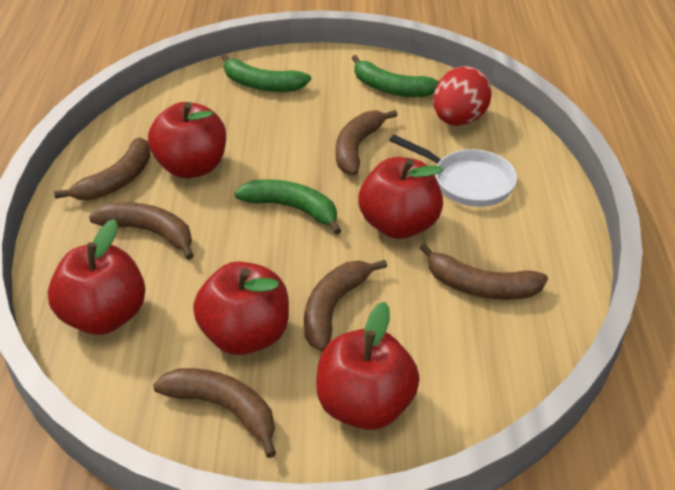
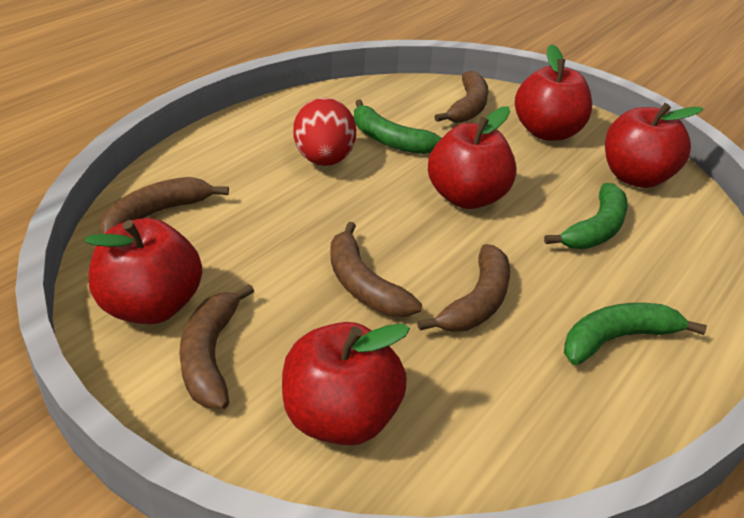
brown banana: [54,137,151,200] [89,202,194,260] [153,368,276,458] [304,260,387,351] [336,110,398,175] [420,243,548,300] = 6 -> [99,177,229,234] [179,284,254,409] [330,222,422,317] [417,244,510,332] [434,71,489,123] = 5
white pan: [389,135,517,207] = 1 -> none = 0

